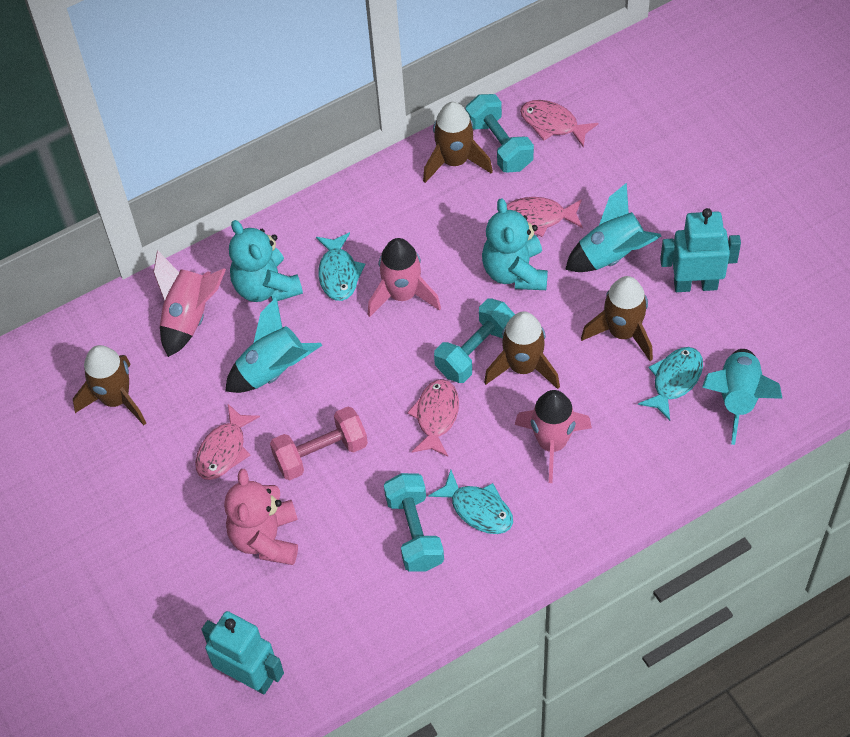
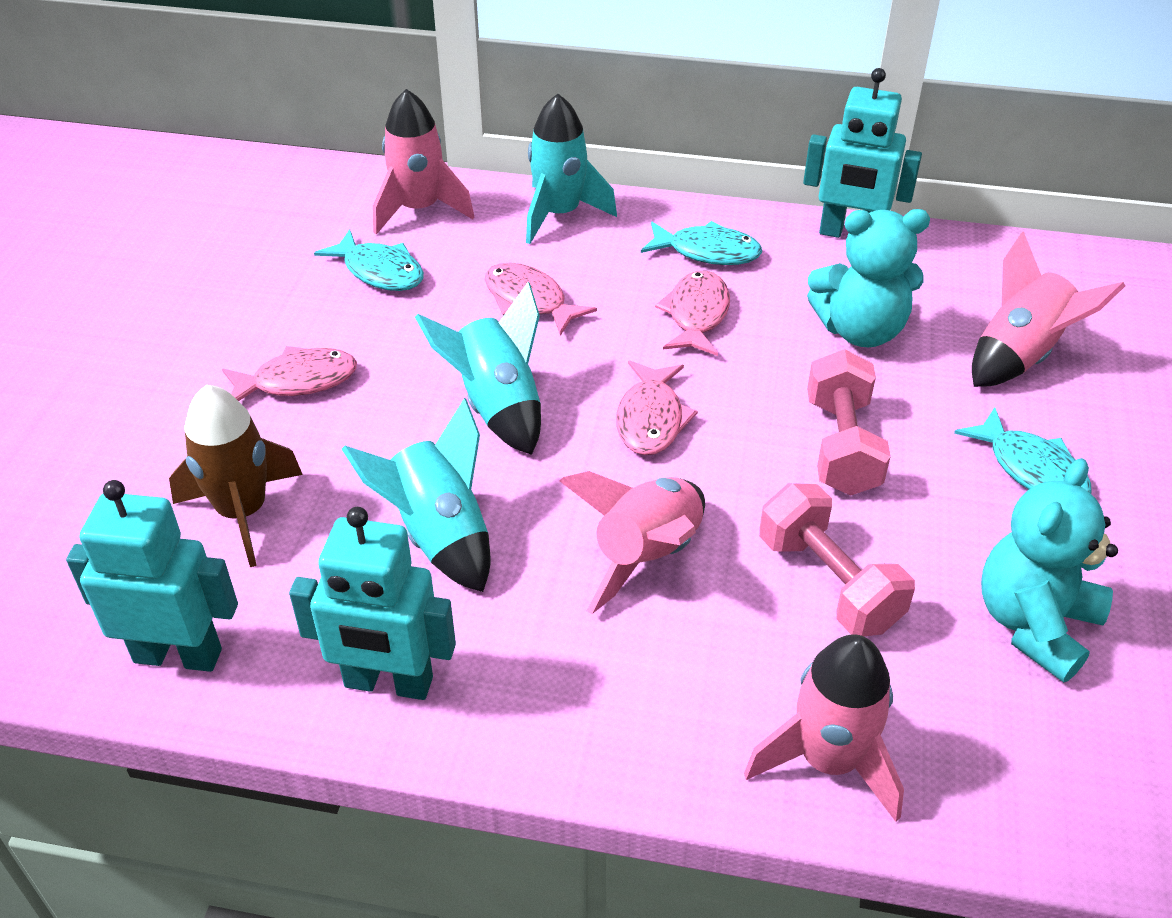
brown rocket: [73,345,146,425] [423,102,493,183] [484,311,560,389] [581,276,653,361] = 4 -> [169,385,303,567] = 1
pink dumbbell: [270,407,368,480] = 1 -> [759,483,915,636] [807,349,891,496] = 2
pink rocket: [153,250,226,357] [368,238,441,317] [515,390,592,483] = 3 -> [373,89,474,235] [559,471,705,614] [744,635,904,822] [972,231,1125,387] = 4
pink teddy bear: [224,469,298,565] = 1 -> none = 0
turquoise dumbbell: [384,473,444,572] [434,298,515,383] [465,94,534,173] = 3 -> none = 0
turquoise robot: [201,611,284,694] [660,208,741,292] = 2 -> [66,480,238,672] [289,507,456,700] [803,68,922,238] = 3

